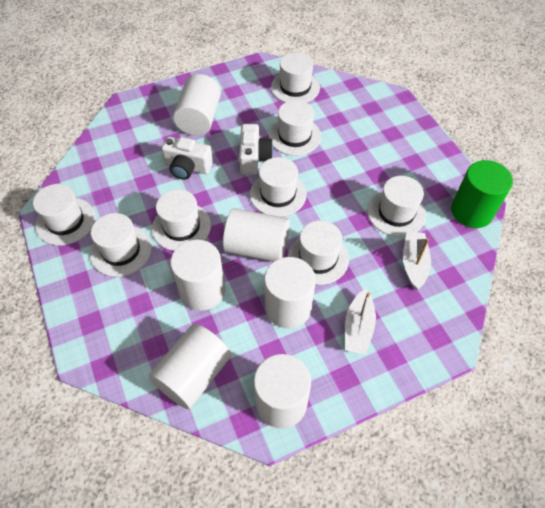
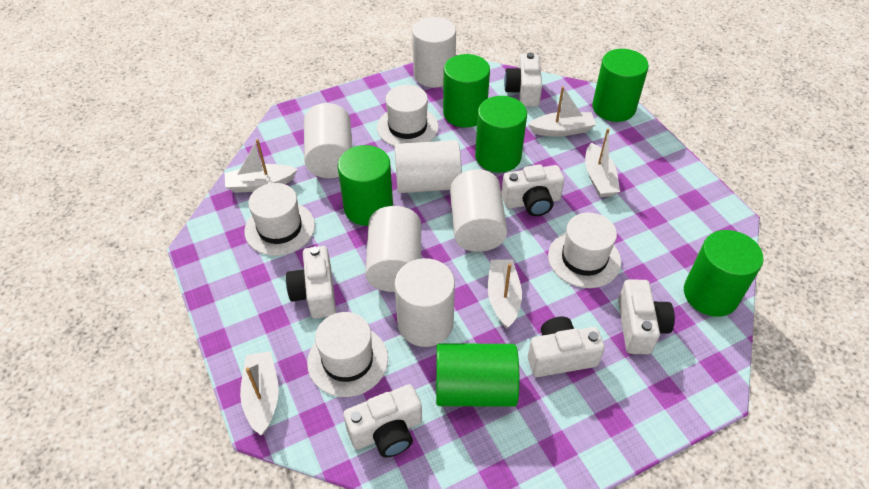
green cylinder: [451,160,513,228] = 1 -> [338,145,393,226] [436,343,519,407] [443,54,490,128] [475,96,527,173] [592,49,649,122] [684,230,764,317] = 6
white boat: [345,289,376,355] [403,231,431,290] = 2 -> [225,139,298,193] [240,351,279,435] [488,259,522,329] [528,86,596,137] [585,129,620,197] = 5
white camera: [162,137,213,180] [239,124,273,175] = 2 -> [286,246,336,319] [343,384,422,458] [501,165,565,216] [504,53,542,107] [528,316,605,377] [618,279,675,354] = 6
white hat: [33,184,95,246] [90,213,152,277] [152,189,211,251] [250,157,307,217] [269,100,321,156] [271,52,320,103] [288,221,349,285] [368,176,426,237] = 8 -> [244,183,315,256] [307,312,388,397] [377,85,439,147] [548,213,621,288] = 4

